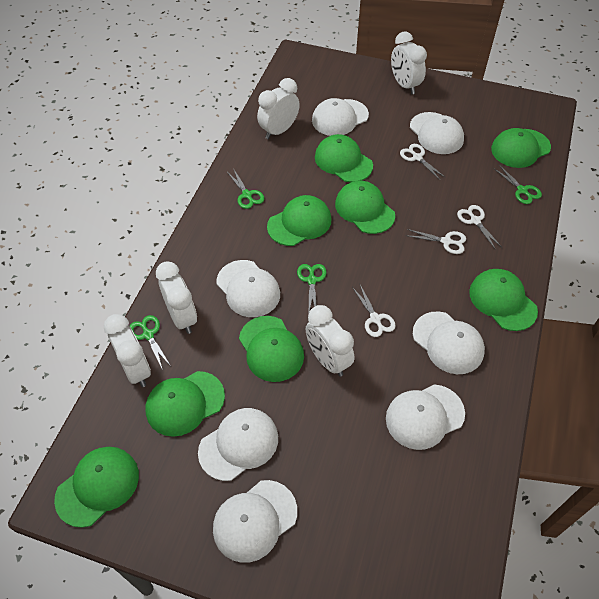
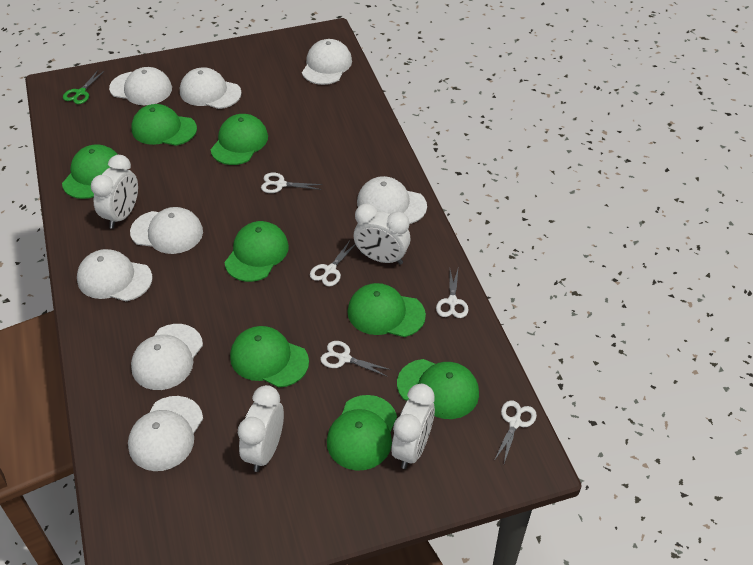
green scissors: [129,315,171,370] [227,168,264,209] [297,264,327,311] [493,165,542,204] = 4 -> [63,70,104,104] = 1
white cap: [198,408,278,481] [213,480,297,563] [216,260,280,317] [312,98,369,136] [386,384,465,450] [410,112,464,154] [413,311,485,374] = 7 -> [77,249,152,301] [109,67,172,105] [128,396,203,471] [130,207,203,254] [131,324,203,390] [180,68,242,109] [302,39,352,85] [357,176,427,224] = 8
white clock: [104,314,151,387] [156,261,197,334] [257,78,300,139] [306,305,354,377] [391,32,427,94] = 5 -> [91,155,138,229] [238,385,284,472] [354,203,411,265] [391,384,435,469] = 4
white scissors: [352,285,396,337] [400,144,446,180] [407,229,466,254] [457,205,502,250] = 4 -> [261,173,323,193] [310,241,356,286] [320,341,391,377] [436,266,469,318] [494,401,537,463] = 5

